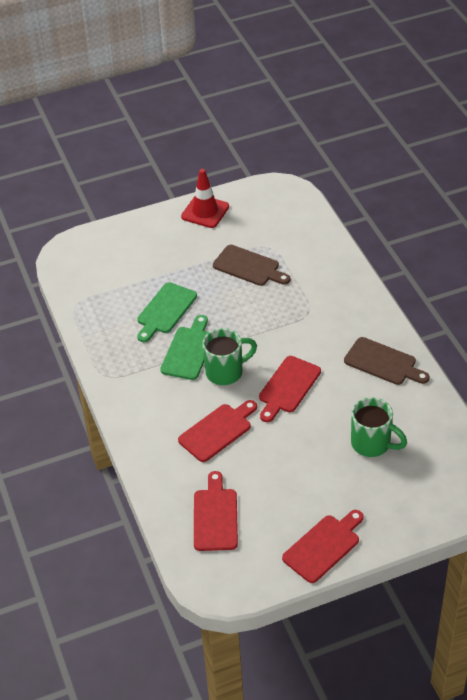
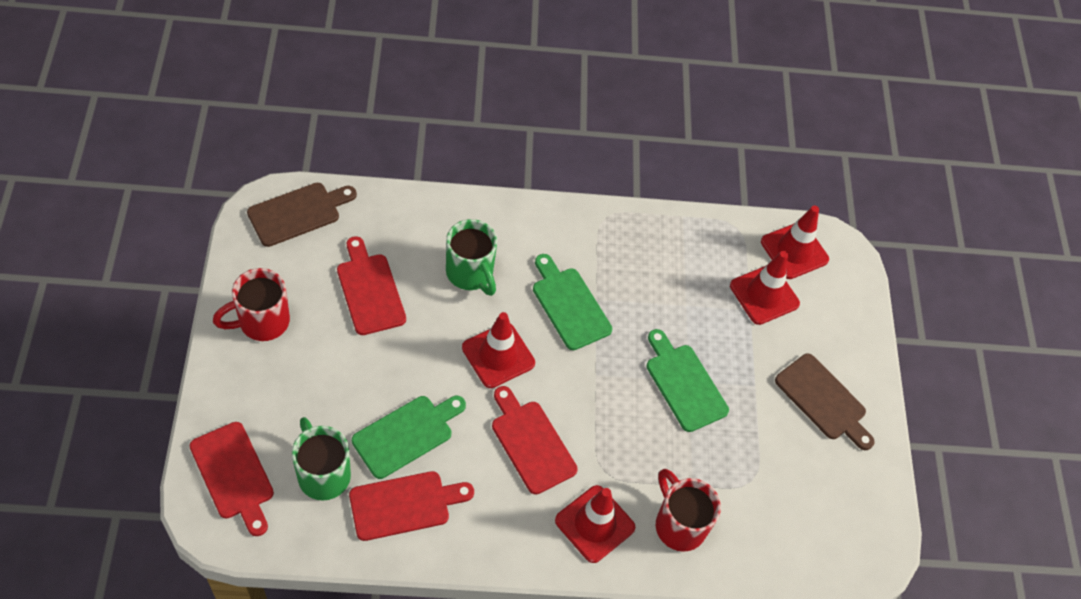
green cutting board: [137,282,197,342] [160,315,209,380] = 2 -> [352,396,466,479] [533,254,612,350] [647,329,729,432] = 3
red mug: none = 0 -> [213,268,290,341] [656,469,721,552] = 2
red traffic cone: [181,169,229,228] = 1 -> [462,312,535,388] [555,485,635,563] [730,251,800,325] [761,205,829,279] = 4

